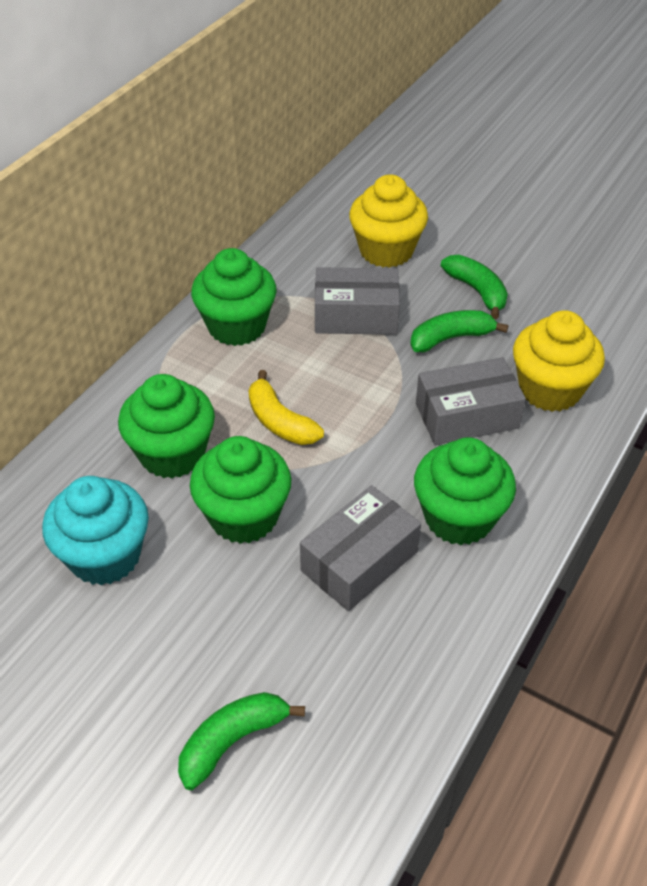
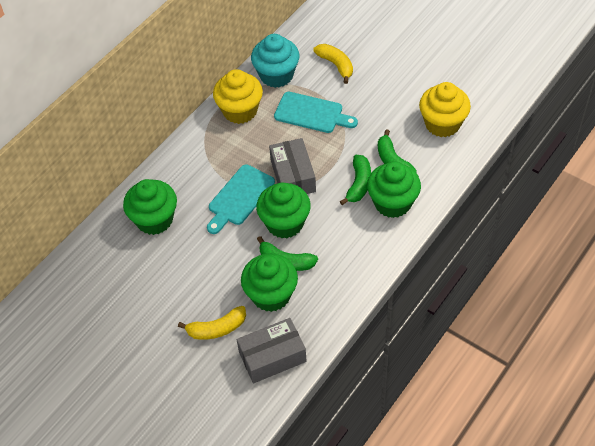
grey box: [300,485,421,611] [315,267,400,335] [416,357,526,445] = 3 -> [237,318,307,383] [269,138,316,194] = 2
turquoise cutting board: none = 0 -> [207,164,275,234] [274,92,358,133] = 2
yellow banana: [249,370,324,445] = 1 -> [178,306,246,340] [313,44,353,84] = 2

